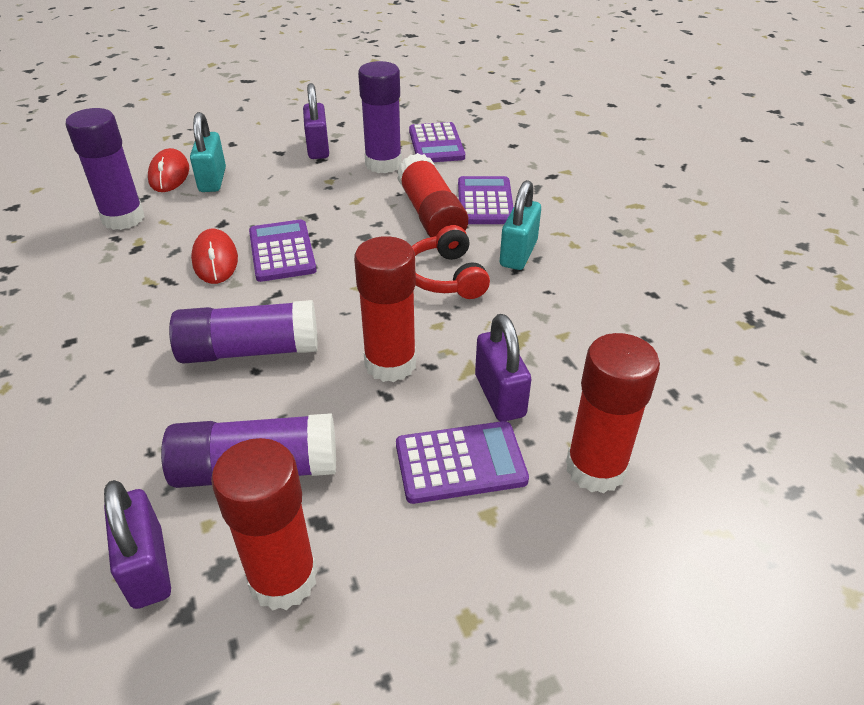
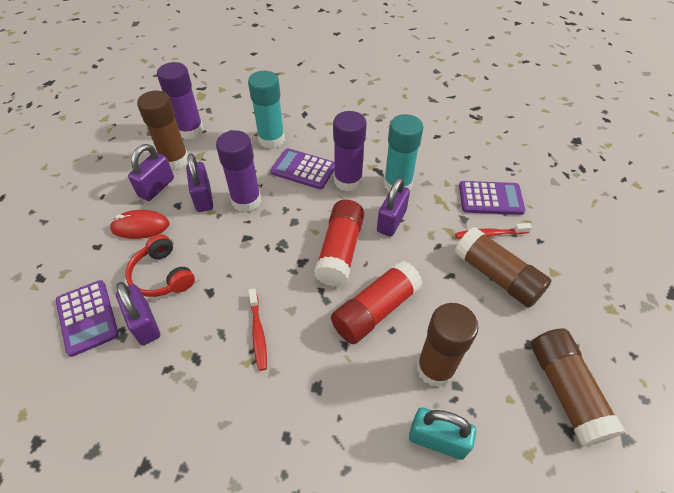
brown glue stick: none = 0 -> [137,90,188,170] [417,303,479,387] [454,227,552,307] [531,328,625,446] = 4
purple calculator: [249,220,317,282] [396,421,529,504] [409,122,465,162] [458,176,513,224] = 4 -> [56,280,119,357] [271,148,335,189] [459,181,525,215] = 3
purple glue stick: [66,108,145,230] [161,413,336,488] [169,300,318,363] [358,61,402,173] = 4 -> [157,62,204,139] [216,130,261,212] [333,111,367,192] = 3
purple padlock: [104,480,171,609] [303,83,329,159] [475,314,531,421] = 3 -> [116,282,160,345] [128,144,174,201] [186,154,213,212] [377,177,410,237] = 4
red glue stick: [211,438,317,611] [354,236,416,382] [397,153,468,237] [566,333,660,493] = 4 -> [314,200,364,287] [331,260,423,344] = 2
red mouse: [148,148,189,192] [191,229,238,284] = 2 -> [110,210,170,239] = 1
red toothbrush: none = 0 -> [249,288,267,371] [455,223,532,239] = 2
turquoise glue stick: none = 0 -> [248,71,285,149] [384,114,423,192] = 2
turquoise padlock: [190,112,226,192] [500,180,541,270] = 2 -> [409,407,476,460] = 1

